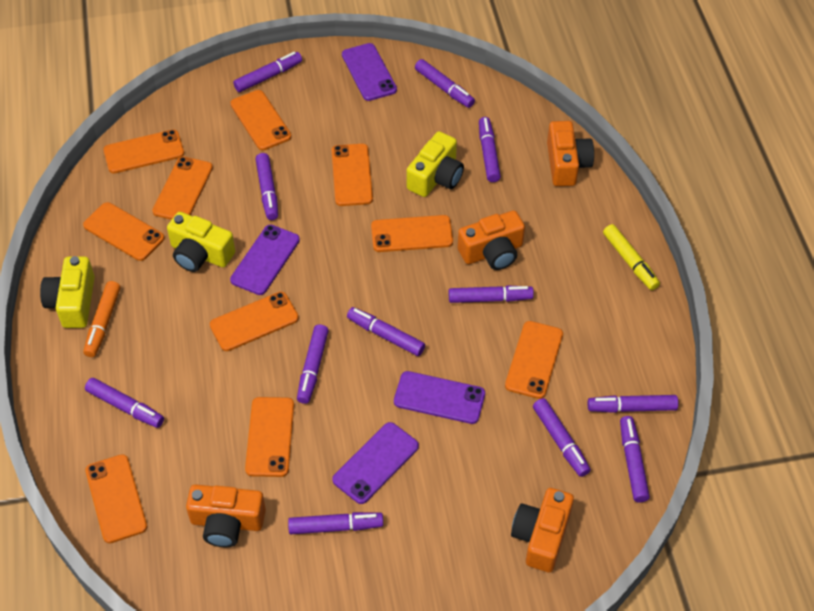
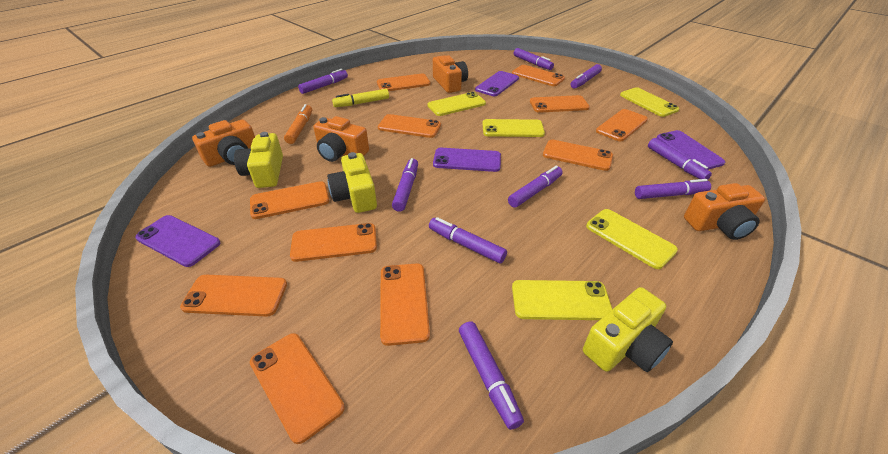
orange phone: [83,202,164,261] [85,454,147,543] [103,130,184,174] [152,157,213,220] [210,292,299,351] [230,90,292,150] [245,397,294,477] [332,144,373,206] [371,215,453,252] [505,321,563,399] = 10 -> [180,275,287,317] [250,181,330,219] [250,333,345,444] [290,223,377,262] [377,73,431,91] [378,114,441,138] [380,263,430,346] [512,65,565,86] [530,95,590,113] [543,140,613,171] [596,109,648,142] = 11
purple marker: [85,378,164,428] [233,52,302,92] [256,153,278,220] [288,512,383,534] [297,324,329,404] [347,307,425,356] [415,59,475,108] [449,285,534,303] [479,117,501,182] [533,398,590,477] [587,395,678,413] [620,416,650,502] = 12 -> [298,69,348,94] [392,158,418,212] [429,217,507,264] [459,321,524,430] [508,166,563,208] [514,48,554,70] [571,64,602,89] [635,179,711,199] [648,138,712,180] = 9
yellow phone: none = 0 -> [428,92,486,116] [482,119,545,137] [512,280,612,320] [586,209,678,269] [620,87,679,117] = 5

